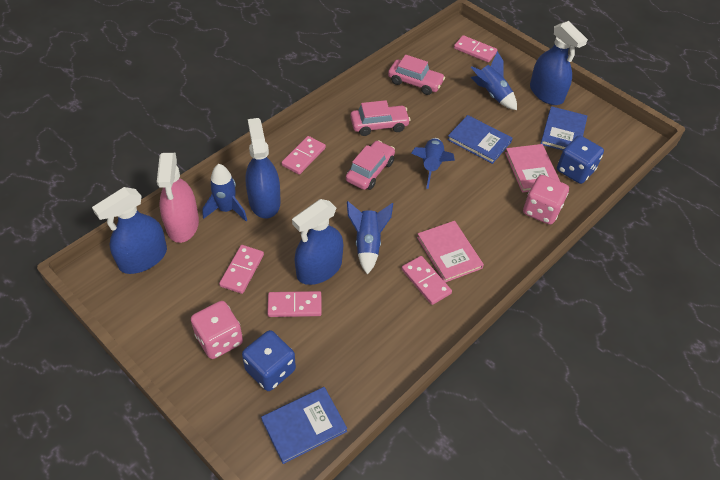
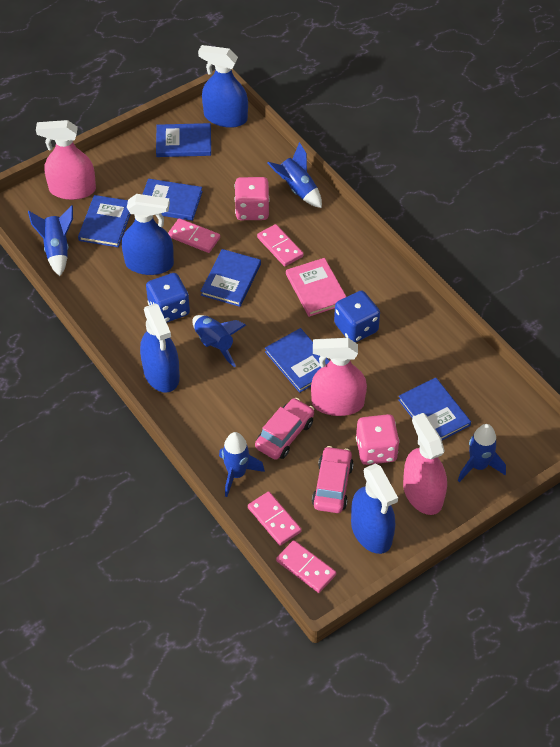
blue book: [261,387,347,464] [447,115,512,164] [541,106,587,151] = 3 -> [78,195,131,247] [142,179,203,221] [156,123,211,157] [200,249,261,307] [265,328,330,393] [398,377,471,440] = 6
blue rocket: [202,164,247,221] [347,201,393,275] [411,138,455,189] [470,51,517,110] = 4 -> [28,205,73,276] [192,315,246,367] [219,432,265,497] [267,142,322,208] [458,424,506,482] = 5
pink book: [417,221,484,282] [505,144,560,193] = 2 -> [286,258,346,317] = 1
pink car: [346,140,395,190] [350,100,411,136] [388,55,445,95] = 3 -> [255,398,314,460] [312,446,354,513] = 2
pink domino: [219,245,264,294] [267,291,322,317] [282,136,326,175] [402,256,452,305] [454,35,497,63] = 5 -> [168,218,220,253] [248,491,301,546] [257,224,304,266] [276,540,336,593] = 4
pink spray bottle: [157,153,199,243] = 1 -> [36,120,96,200] [311,338,367,416] [403,413,447,515] = 3

